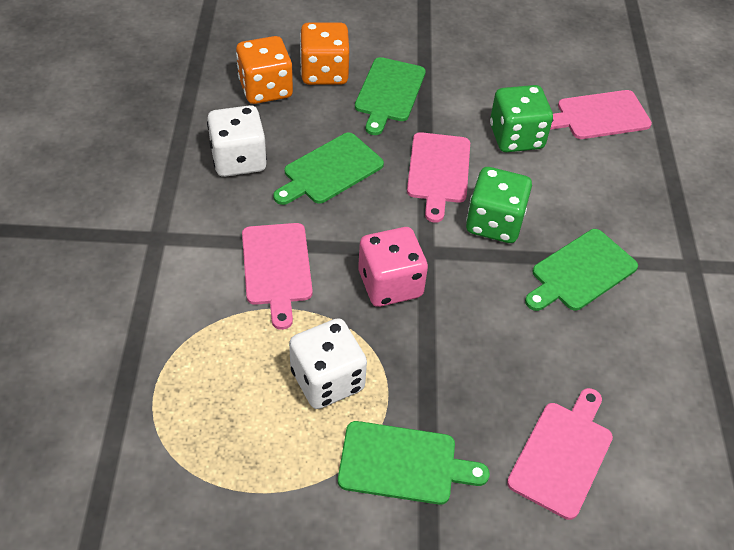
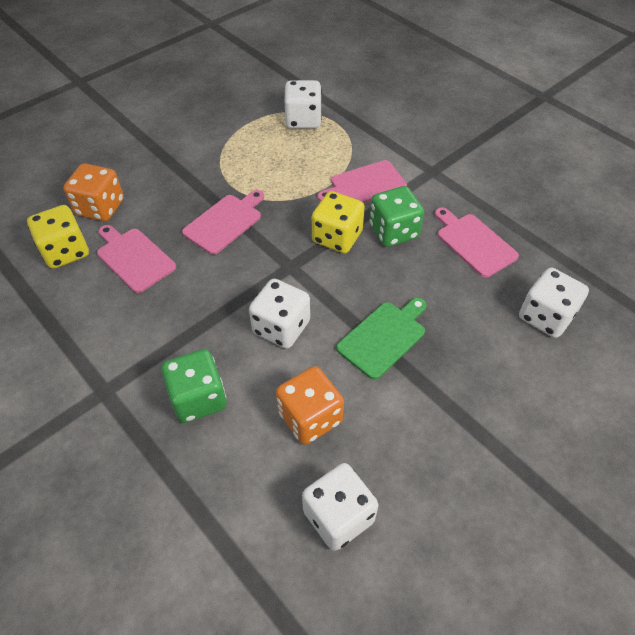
green cutting board: [273,133,384,205] [338,421,490,505] [355,57,426,135] [525,229,638,311] = 4 -> [336,298,427,380] = 1
pink dice: [358,227,428,307] = 1 -> none = 0
white dice: [207,105,267,177] [289,318,367,409] = 2 -> [249,279,310,349] [285,80,322,129] [302,463,378,551] [519,268,589,338] = 4
yellow dice: none = 0 -> [27,205,89,269] [312,191,365,253] = 2

